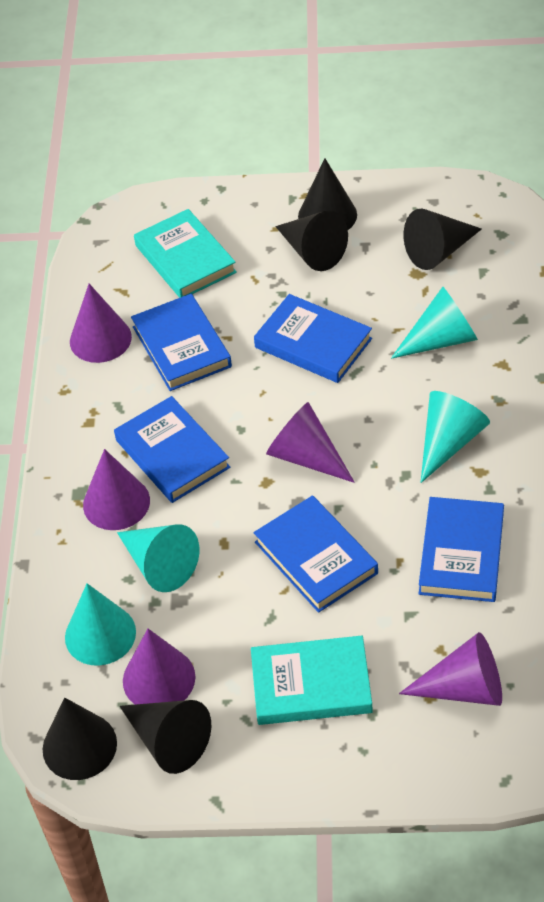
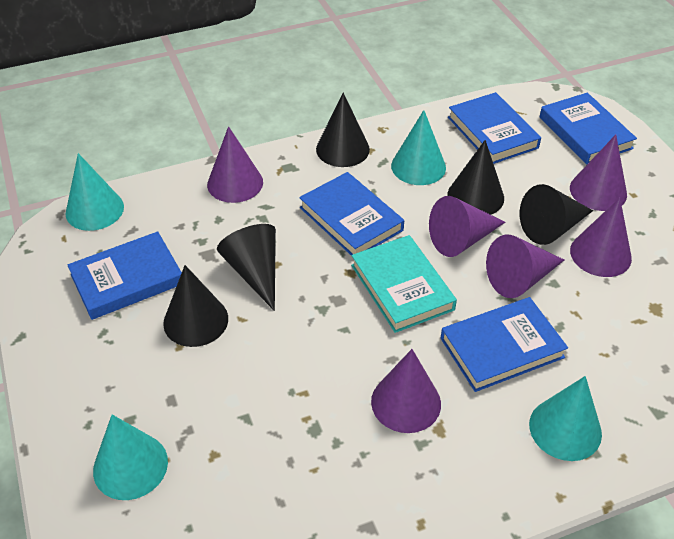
purple cone: [70,284,132,363] [83,449,150,530] [123,629,196,705] [266,402,355,483] [399,632,502,706] = 5 -> [207,126,263,203] [371,349,441,433] [429,196,505,257] [486,235,564,298] [570,135,627,211] [570,198,632,277] = 6
turquoise book: [134,209,237,298] [251,636,373,725] = 2 -> [351,235,457,333] = 1

